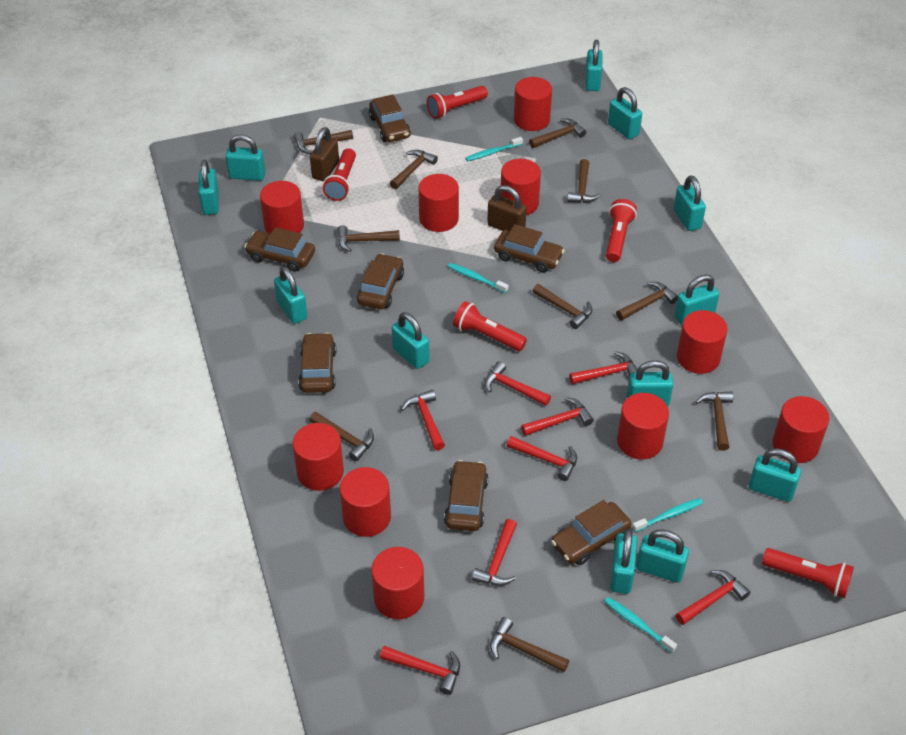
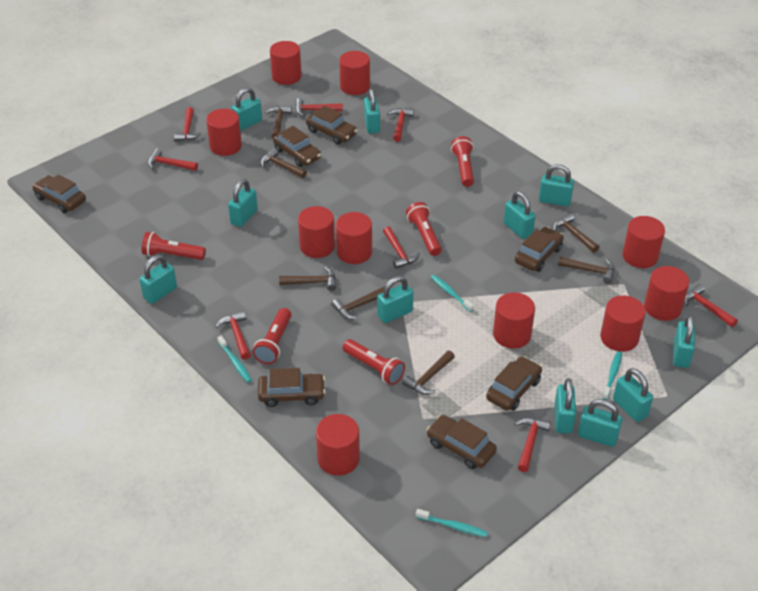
brown hammer: [294,130,353,154] [309,412,374,461] [337,225,400,252] [390,150,438,189] [490,617,569,672] [529,119,586,148] [533,284,592,329] [567,159,600,203] [616,282,678,320] [696,391,733,451] = 10 -> [261,148,307,178] [265,106,292,138] [279,266,336,291] [331,286,385,319] [402,350,455,395] [553,213,599,253] [558,257,614,284] = 7
brown padlock: [310,127,339,181] [487,185,527,231] = 2 -> none = 0
turquoise padlock: [198,160,219,215] [225,134,266,181] [274,266,308,324] [392,312,430,369] [585,40,602,91] [608,87,642,139] [610,529,637,594] [627,360,673,407] [636,529,689,583] [674,175,706,231] [675,275,719,325] [749,448,801,502] = 12 -> [139,255,177,304] [228,179,258,227] [231,87,262,131] [364,88,380,134] [377,276,413,323] [504,191,535,239] [539,164,574,206] [554,378,576,434] [578,399,622,447] [613,368,653,422] [673,314,695,368] = 11

